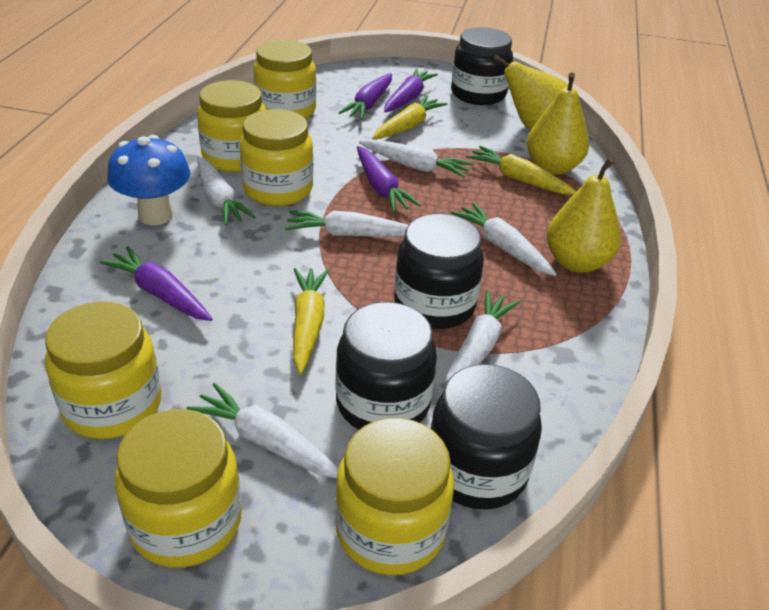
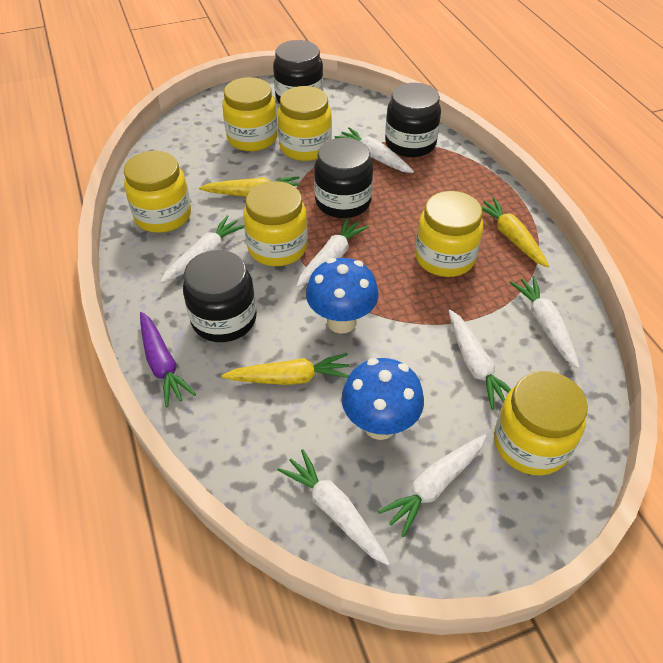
blue mushroom: [107,135,190,225] = 1 -> [306,258,379,334] [341,358,424,440] = 2
purple carrot: [99,246,213,321] [338,73,392,120] [357,146,421,212] [384,68,438,112] = 4 -> [140,312,196,407] = 1
white carrot: [186,383,338,478] [197,156,256,226] [285,210,408,237] [359,139,473,178] [446,290,520,382] [451,202,557,276] = 6 -> [161,215,244,283] [277,449,390,565] [297,217,369,287] [334,127,414,173] [377,435,487,537] [449,310,511,410] [509,276,580,369] = 7
yellow pear: [493,55,568,129] [527,73,589,175] [547,158,621,273] = 3 -> none = 0

